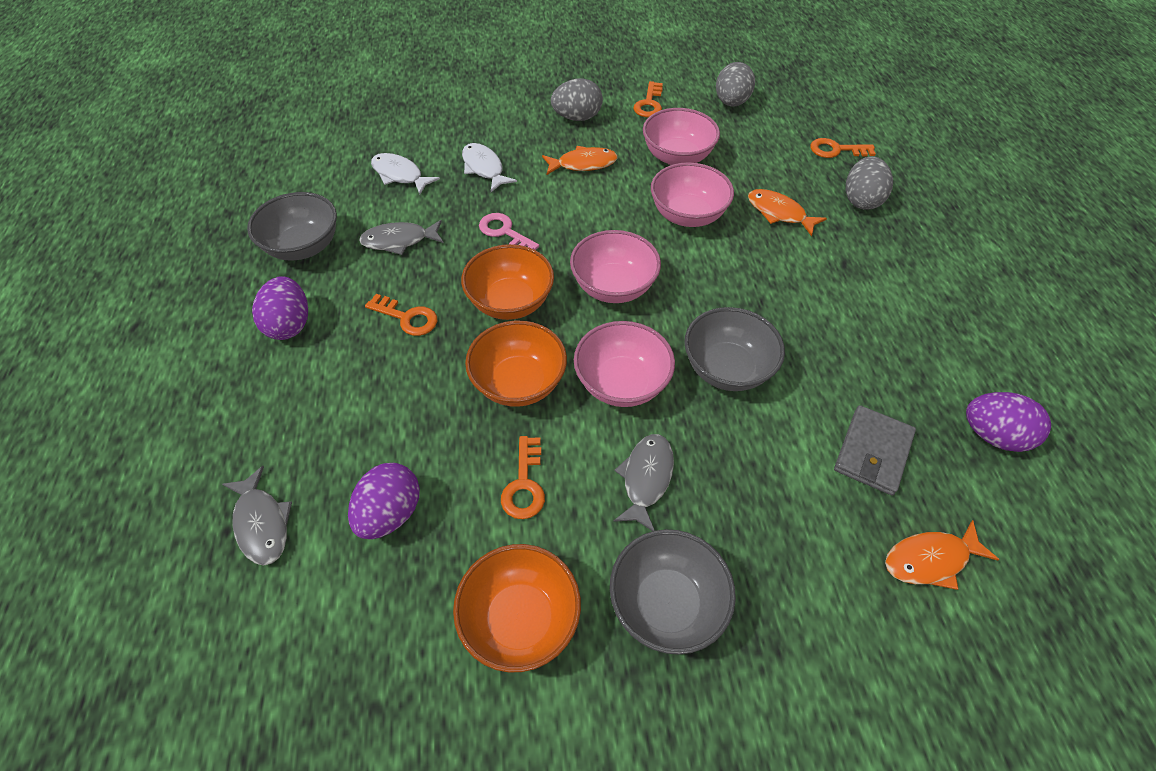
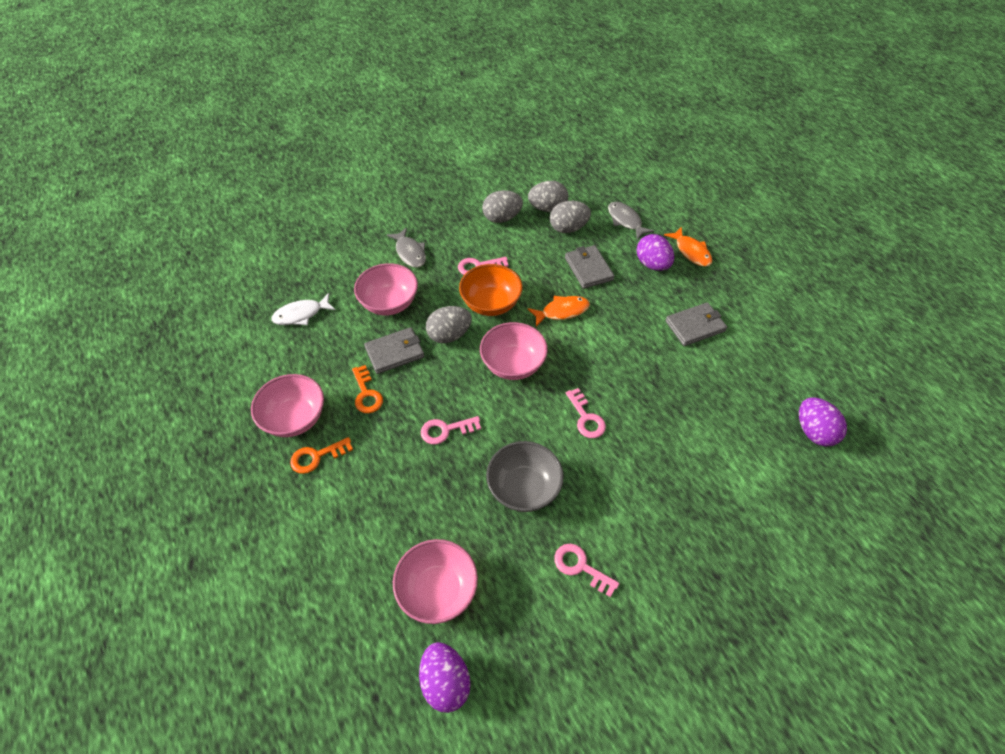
grey bowl: [247,192,337,261] [610,529,736,655] [684,307,785,391] = 3 -> [486,441,564,512] = 1
grey egg: [551,78,603,121] [716,62,755,106] [846,156,893,210] = 3 -> [426,306,472,343] [482,190,523,223] [528,181,568,212] [550,201,591,233] = 4
grey fish: [222,466,292,565] [359,220,444,255] [613,434,674,531] = 3 -> [387,228,426,268] [608,202,654,240] = 2
grey wallet: [834,405,916,495] = 1 -> [364,327,424,374] [565,245,614,289] [665,302,727,346] = 3
orange bowl: [453,544,581,672] [461,244,554,320] [465,321,567,407] = 3 -> [459,264,523,316] = 1
orange fish: [542,146,618,175] [748,189,827,236] [885,520,999,590] = 3 -> [528,296,590,327] [664,227,712,267] = 2
orange key: [365,294,437,336] [501,436,545,519] [633,81,663,117] [810,138,876,158] = 4 -> [290,437,353,474] [352,365,383,413] = 2
pink key: [479,213,539,250] = 1 -> [421,416,481,444] [458,257,509,275] [554,544,620,597] [566,388,606,438] = 4
white fish: [371,153,440,194] [462,143,517,192] = 2 -> [271,293,336,325] = 1

